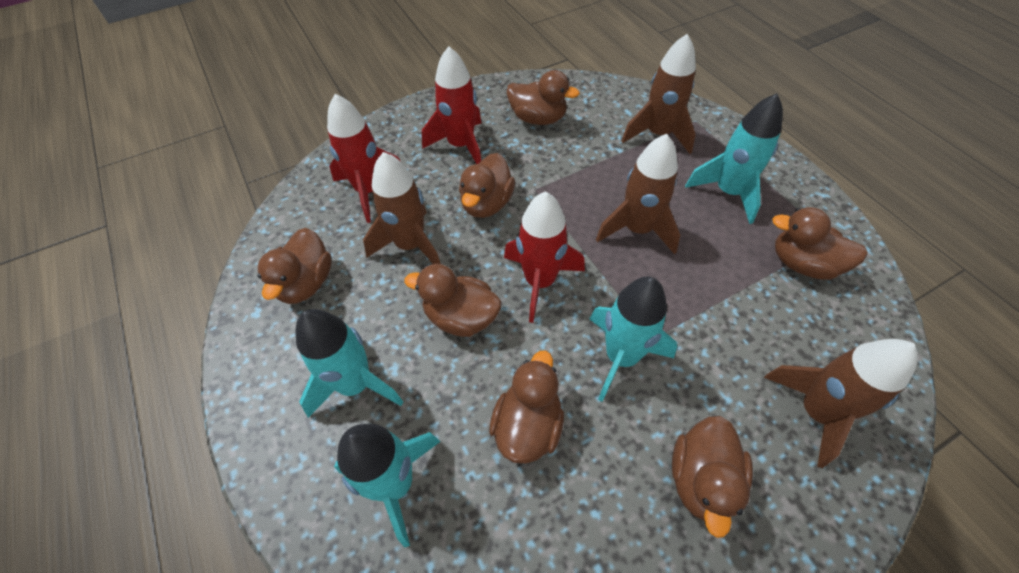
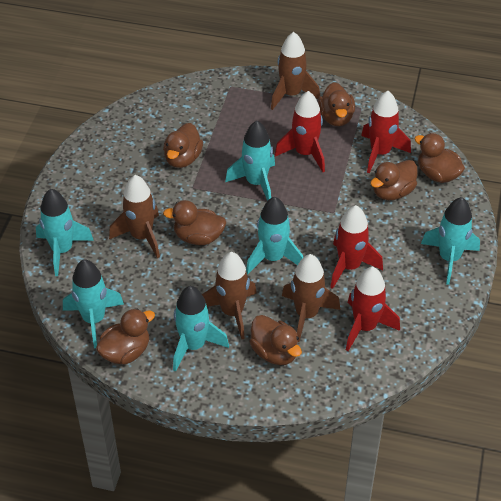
red rocket: [327,94,401,223] [422,46,481,164] [504,191,585,323] = 3 -> [275,91,325,172] [330,205,383,289] [346,267,400,351] [361,91,411,173] = 4
turquoise rocket: [296,309,403,418] [334,424,440,547] [590,276,677,402] [685,93,783,224] = 4 -> [36,189,94,276] [63,259,124,348] [173,286,229,372] [225,121,275,201] [246,197,303,275] [421,197,480,285] = 6

